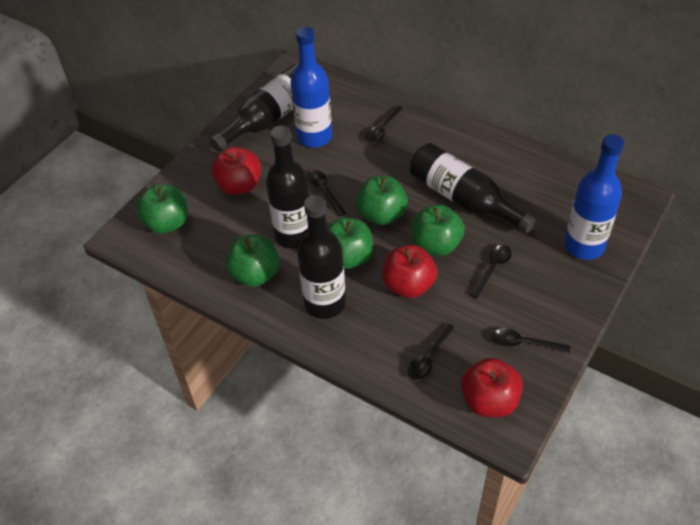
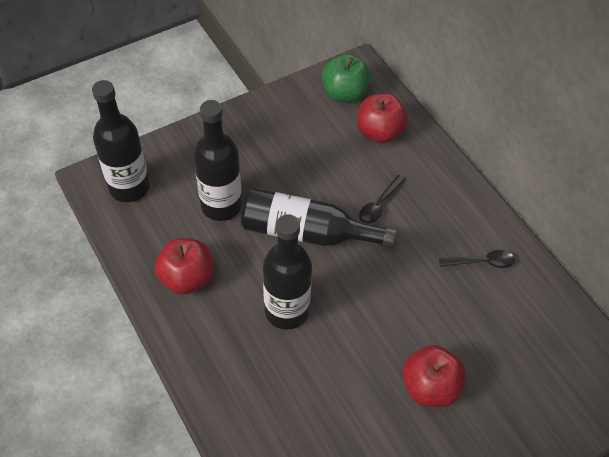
black spoon: [307,170,346,216] [365,106,403,143] [408,323,455,380] [469,245,512,299] [492,328,570,354] = 5 -> [359,175,405,224] [439,250,515,268] = 2
blue bottle: [291,27,332,148] [564,134,624,260] = 2 -> none = 0
green apple: [136,184,188,234] [225,235,280,287] [327,218,373,269] [356,176,408,225] [412,204,465,256] = 5 -> [322,54,371,103] = 1

